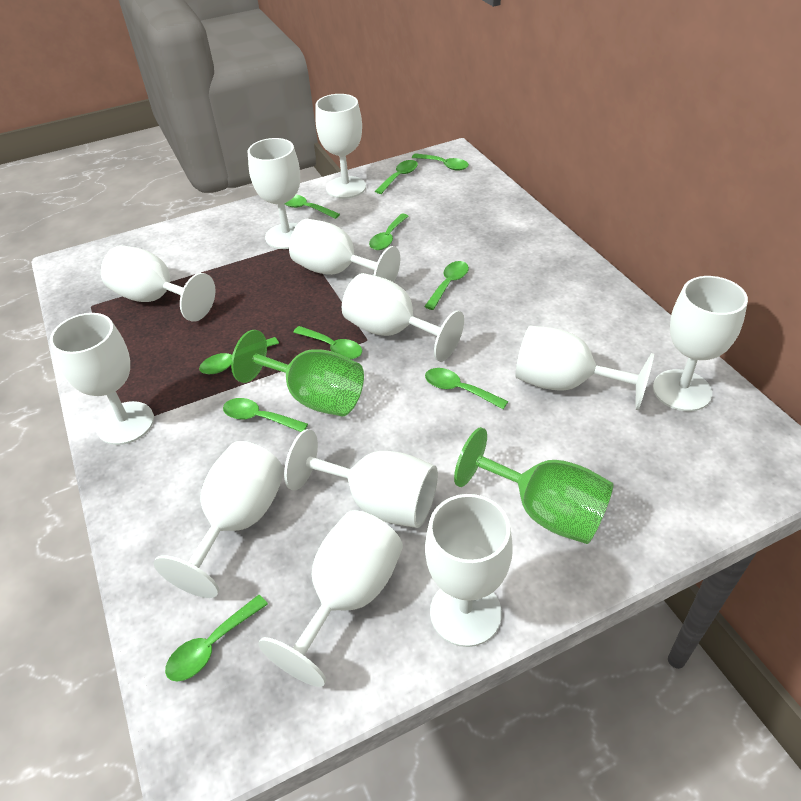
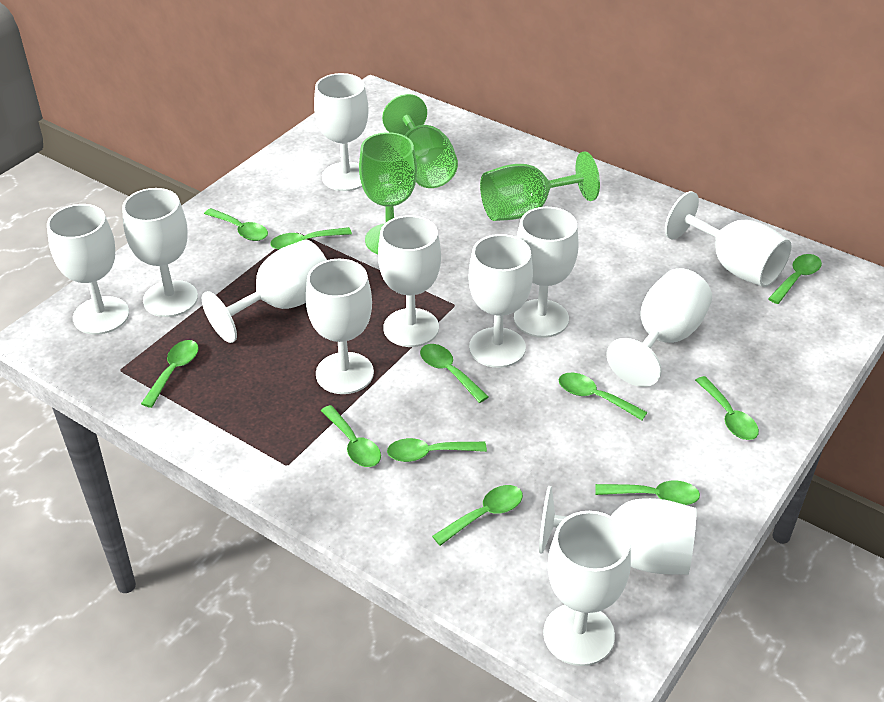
green goblet: [231,330,364,417] [454,427,614,544] = 2 -> [359,132,417,254] [382,94,458,188] [480,151,600,221] = 3
green spoon: [165,595,268,682] [199,337,279,374] [223,398,308,432] [285,195,340,219] [293,326,362,359] [369,214,408,250] [375,160,418,194] [412,153,469,171] [424,261,469,310] [425,368,508,409] = 10 -> [141,340,199,408] [204,208,268,241] [270,227,352,250] [321,405,381,467] [387,438,487,462] [420,344,489,403] [432,485,523,546] [559,373,648,420] [595,481,700,505] [695,376,759,440] [768,254,822,304] = 11

